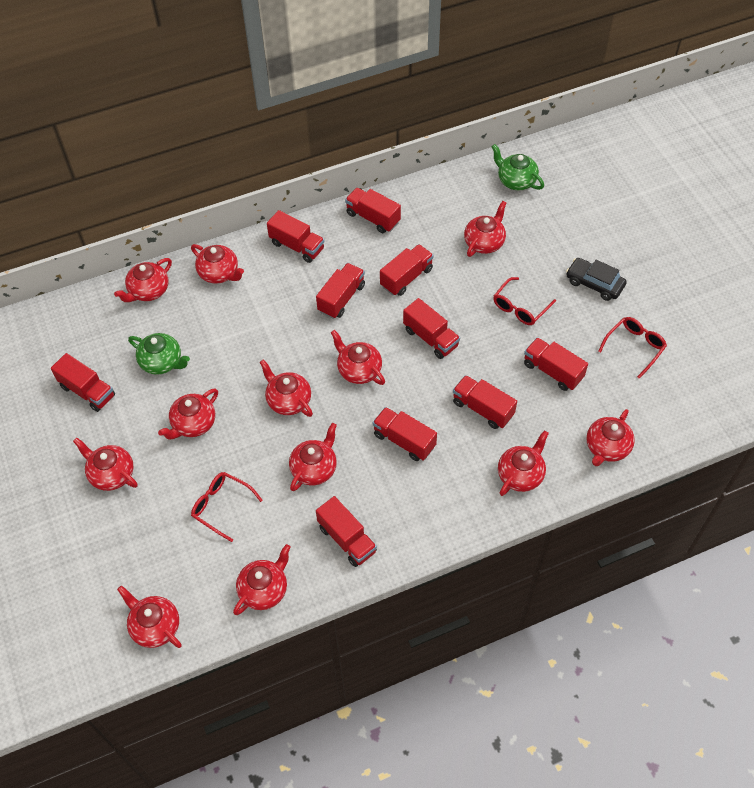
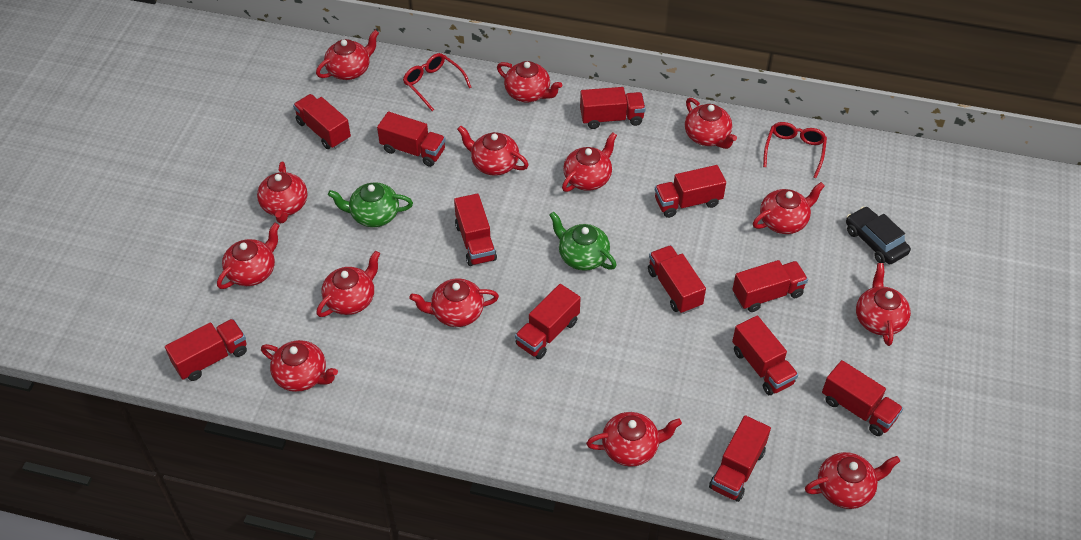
red glasses: [191,472,263,542] [493,277,556,325] [598,317,667,378] = 3 -> [403,53,472,111] [763,122,827,178] = 2
red teapot: [73,438,138,491] [114,258,172,302] [117,586,182,648] [158,388,218,439] [191,244,244,284] [233,544,291,615] [260,359,313,417] [289,423,337,491] [331,330,385,385] [464,201,506,257] [498,430,549,496] [586,409,635,466] = 12 -> [217,223,280,289] [257,161,307,223] [261,340,338,392] [316,30,379,80] [316,251,380,317] [409,278,499,327] [457,126,529,176] [497,61,562,102] [562,132,617,192] [586,412,682,467] [685,98,737,149] [753,182,825,234] [805,452,900,509] [856,263,911,346] = 14
red truck: [51,353,115,412] [267,210,324,263] [316,263,365,319] [316,496,377,567] [345,188,401,233] [373,407,437,461] [380,244,434,296] [403,298,460,359] [453,375,517,429] [524,337,588,391] = 10 -> [165,319,247,381] [293,94,351,149] [377,112,446,167] [454,193,497,266] [515,284,581,359] [580,87,646,129] [648,245,706,314] [655,165,726,218] [709,415,771,502] [732,316,798,395] [733,260,808,312] [822,360,903,436] = 12

